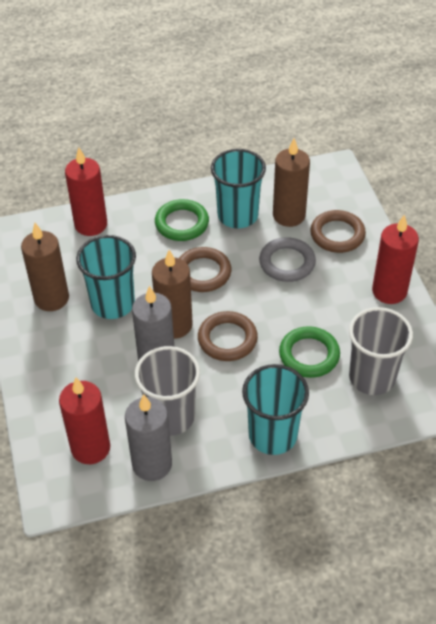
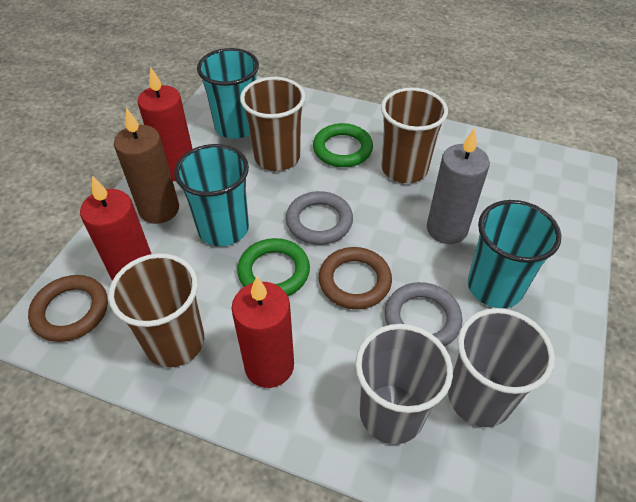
brown candle: [21,223,69,311] [152,250,193,339] [273,138,310,227] = 3 -> [114,108,179,224] = 1
brown cup: none = 0 -> [108,253,204,367] [240,77,306,171] [381,88,448,183] = 3
brown ring: [179,247,231,292] [198,311,258,361] [310,210,366,253] = 3 -> [28,275,108,342] [319,247,392,309] = 2
grey candle: [125,394,172,481] [132,286,174,361] = 2 -> [427,128,490,244] = 1
grey ring: [259,237,316,282] = 1 -> [286,191,353,245] [385,282,463,347] = 2

